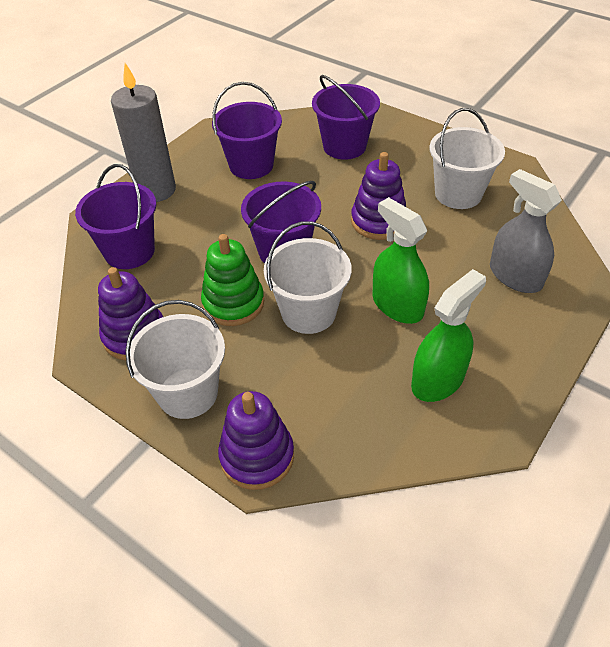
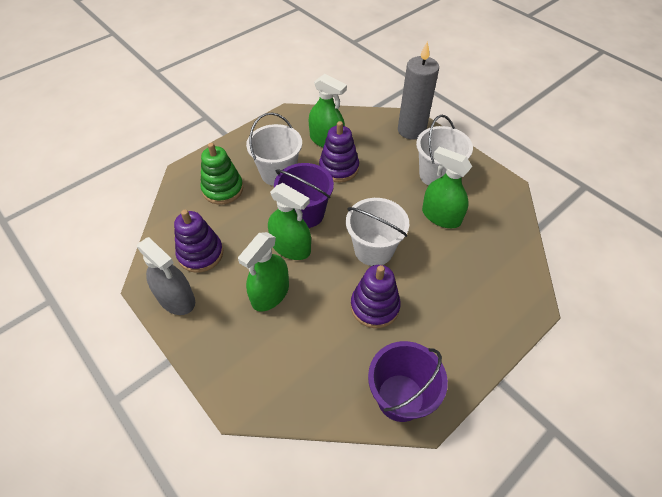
green spray bottle: [372,197,429,324] [411,269,486,402] = 2 -> [238,232,289,312] [268,183,311,260] [309,74,347,148] [422,147,472,228] = 4
purple bucket: [75,164,156,269] [212,82,282,179] [241,181,321,264] [312,75,380,160] = 4 -> [274,163,334,228] [368,341,448,422] = 2

